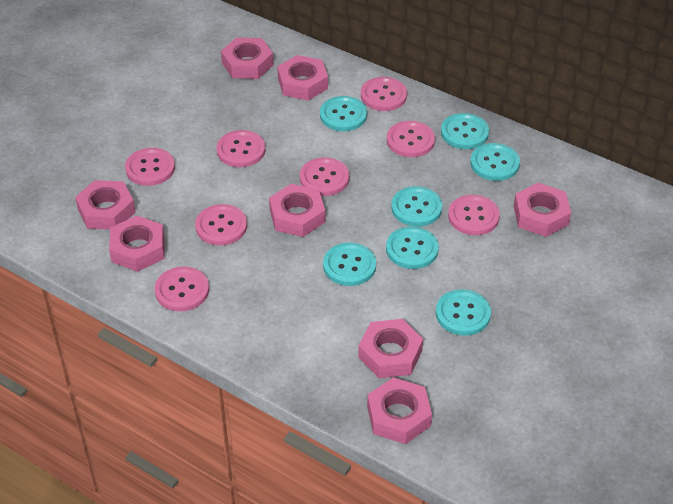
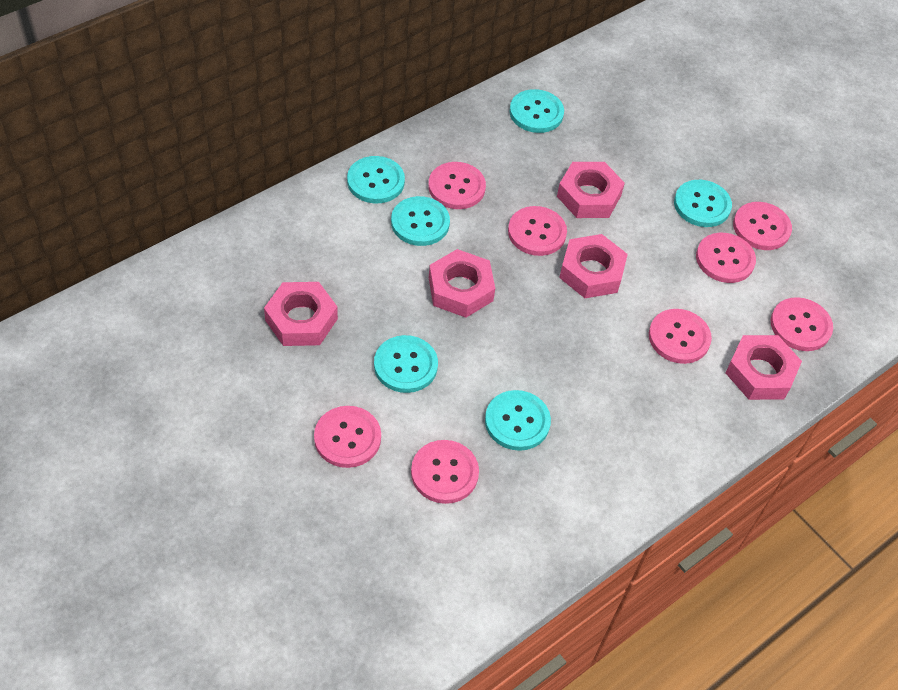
pink nut: [75,180,135,230] [109,216,165,272] [221,37,273,79] [269,184,325,237] [277,55,328,101] [358,319,423,378] [367,377,432,444] [514,183,571,237] = 8 -> [264,282,338,346] [429,249,495,318] [557,162,625,218] [559,234,628,298] [726,335,802,400] = 5
turquoise button: [320,96,367,131] [323,242,376,286] [386,226,439,269] [391,186,442,227] [436,289,491,336] [441,113,489,149] [470,143,520,181] = 7 -> [347,156,405,203] [374,335,438,393] [391,196,450,246] [485,390,551,451] [509,89,564,133] [674,180,732,227] = 6

